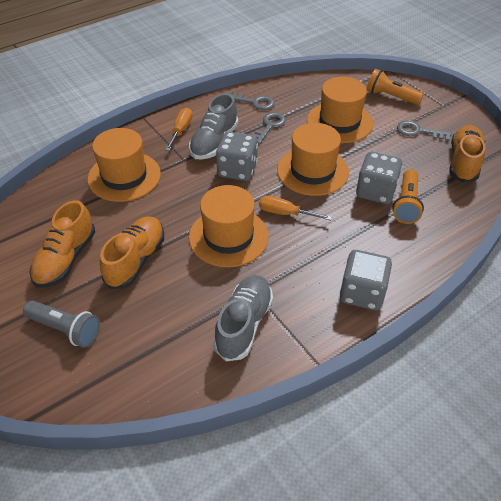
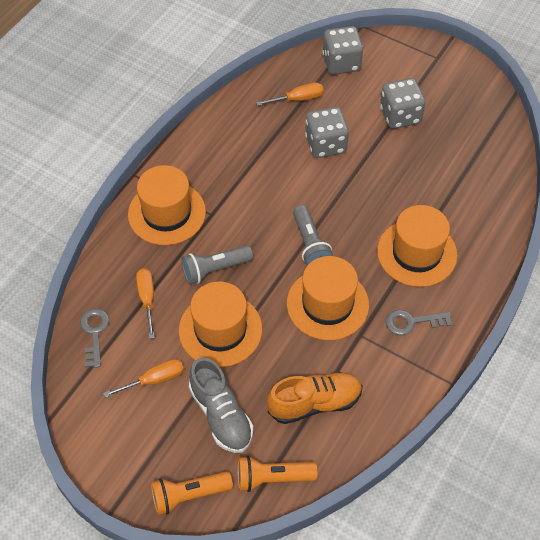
grey flashlight: [23,301,100,348] = 1 -> [181,245,253,285] [293,205,333,266] = 2
grey key: [228,91,275,110] [253,112,286,145] [397,121,451,141] = 3 -> [80,308,109,368] [386,310,452,335] = 2
grey shoe: [189,93,238,160] [213,275,273,361] = 2 -> [189,357,253,453] = 1
orange screwdriver: [165,108,192,151] [259,196,332,220] = 2 -> [103,359,184,398] [136,268,155,339] [256,82,324,106] = 3
orange shoe: [29,200,95,288] [100,216,164,289] [449,125,486,183] = 3 -> [267,372,363,424] = 1

